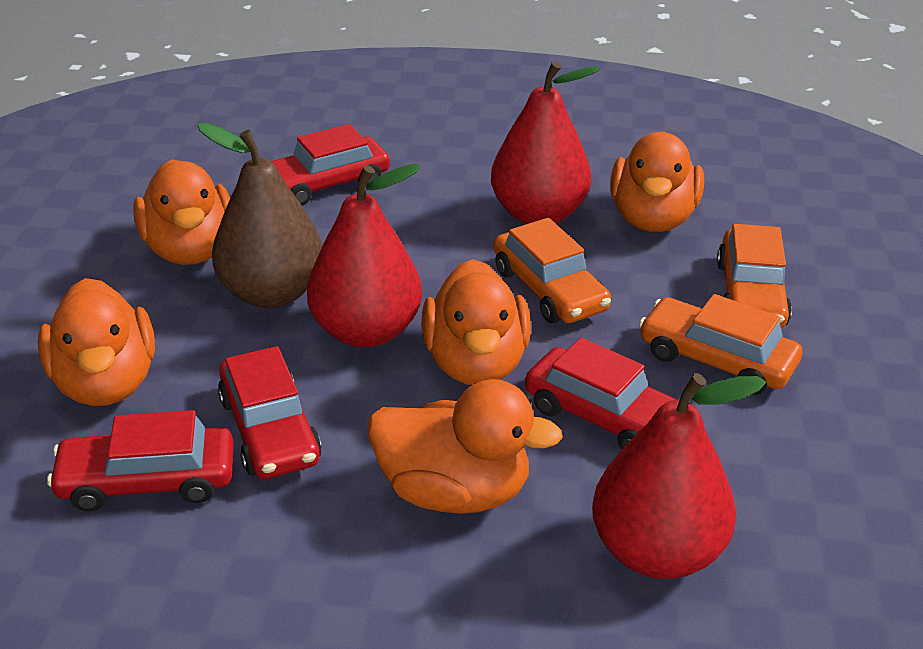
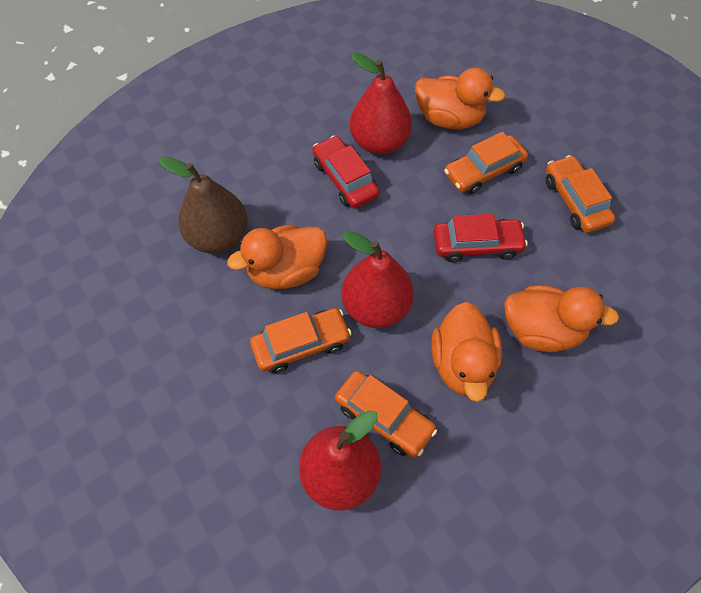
orange car: [494,218,611,323] [639,294,802,395] [717,224,792,328] = 3 -> [250,308,352,373] [335,370,437,457] [444,132,528,194] [546,155,615,233] = 4
orange duck: [38,278,155,406] [133,159,230,265] [368,379,563,514] [421,259,531,385] [610,131,704,232] = 5 -> [227,225,327,289] [415,68,505,130] [432,302,502,402] [504,285,619,352] = 4
red car: [47,410,234,512] [218,346,322,479] [271,124,390,206] [525,338,677,449] = 4 -> [312,136,379,209] [433,214,528,262] = 2

